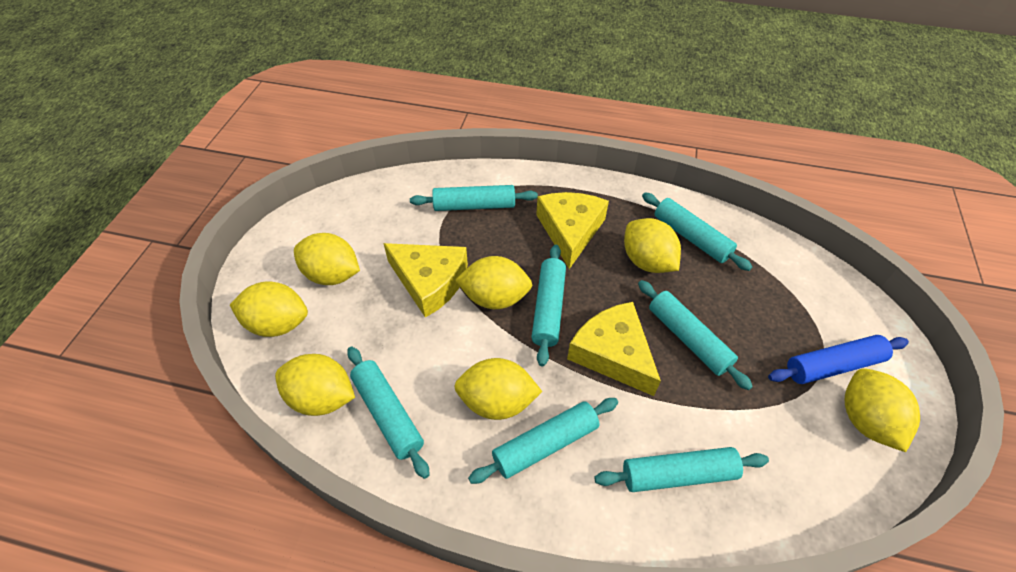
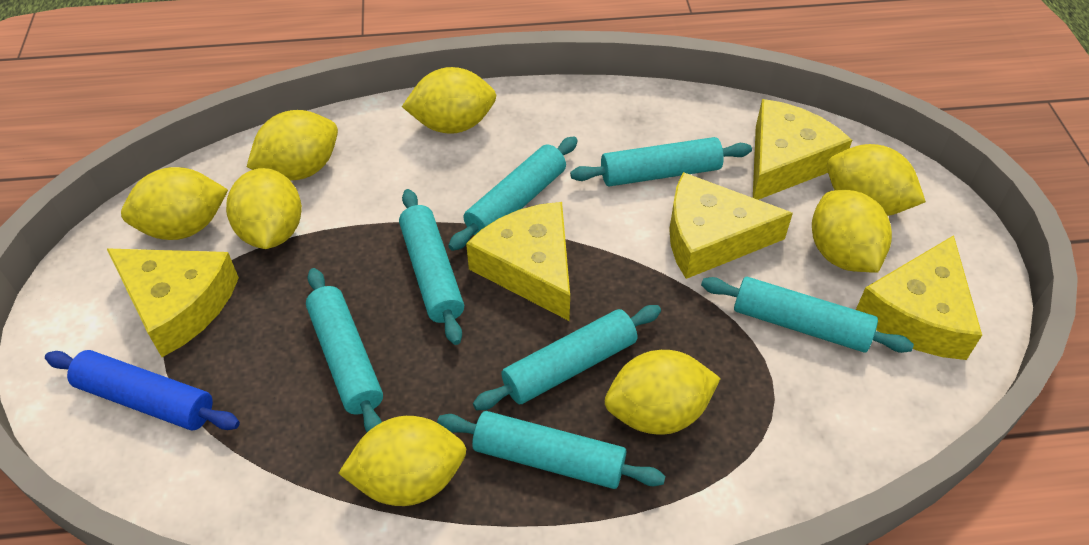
yellow cheese: [383,243,468,318] [536,192,609,269] [567,302,661,396] = 3 -> [106,248,239,357] [466,202,570,321] [669,172,793,279] [753,99,852,200] [856,235,982,360] = 5
yellow lemon: [230,281,308,337] [275,354,355,416] [294,233,360,285] [454,358,543,420] [455,256,532,309] [624,218,681,273] [845,368,920,452] = 7 -> [121,167,228,240] [226,168,302,249] [247,110,338,181] [338,416,467,506] [402,67,496,134] [605,350,721,435] [812,190,892,273] [827,144,926,216] = 8

